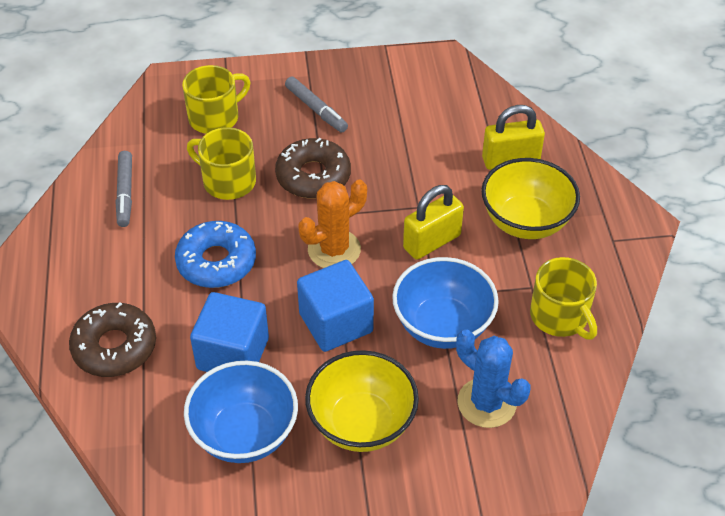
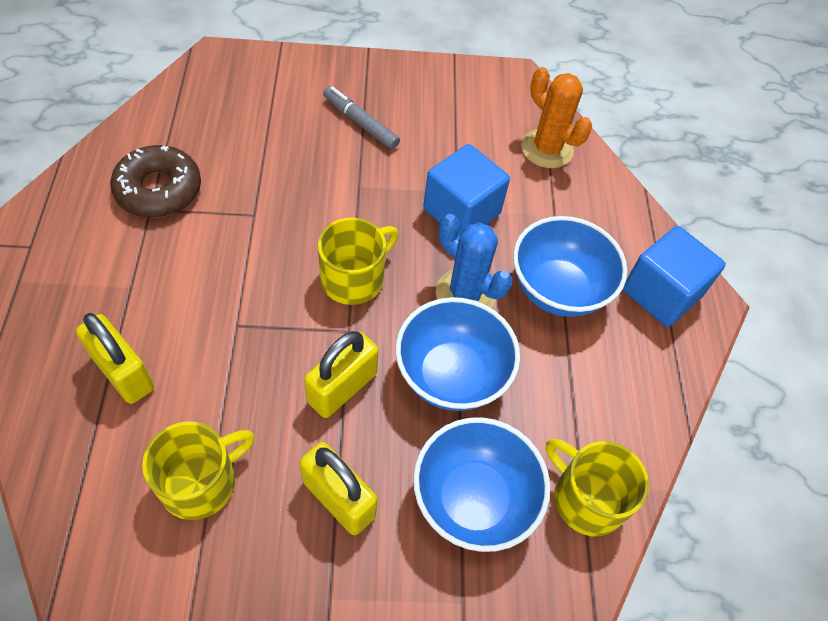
blue bowl: [184,361,298,463] [392,257,499,349] = 2 -> [395,297,520,411] [413,417,550,552] [513,216,627,317] = 3
blue donut: [175,221,256,288] = 1 -> none = 0
brown donut: [69,302,156,377] [275,138,351,198] = 2 -> [110,145,201,218] = 1
grey marker: [116,151,132,227] [285,77,348,132] = 2 -> [323,86,400,150] = 1
yellow bowl: [305,350,419,452] [481,158,580,239] = 2 -> none = 0
yellow padlock: [403,185,464,260] [482,105,545,170] = 2 -> [76,313,154,404] [300,442,378,535] [304,331,379,418] = 3

